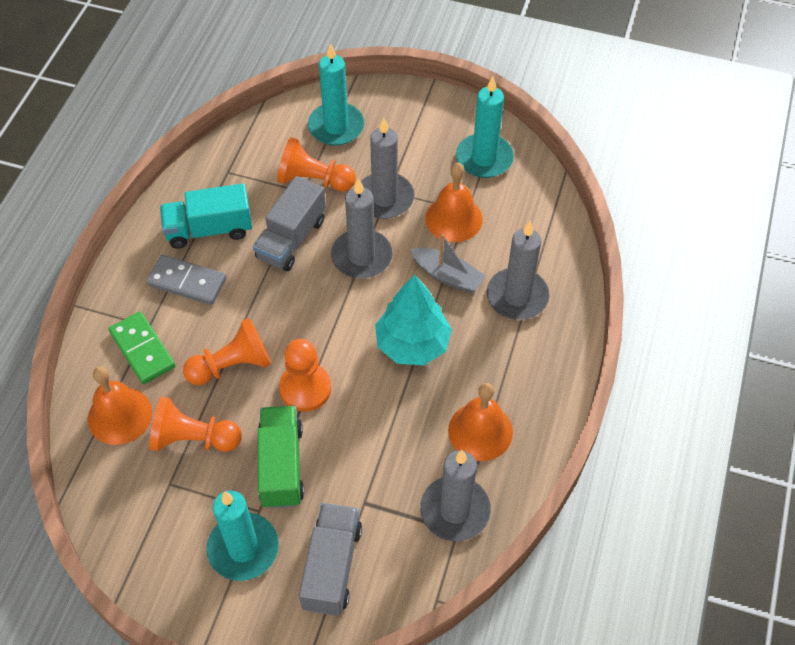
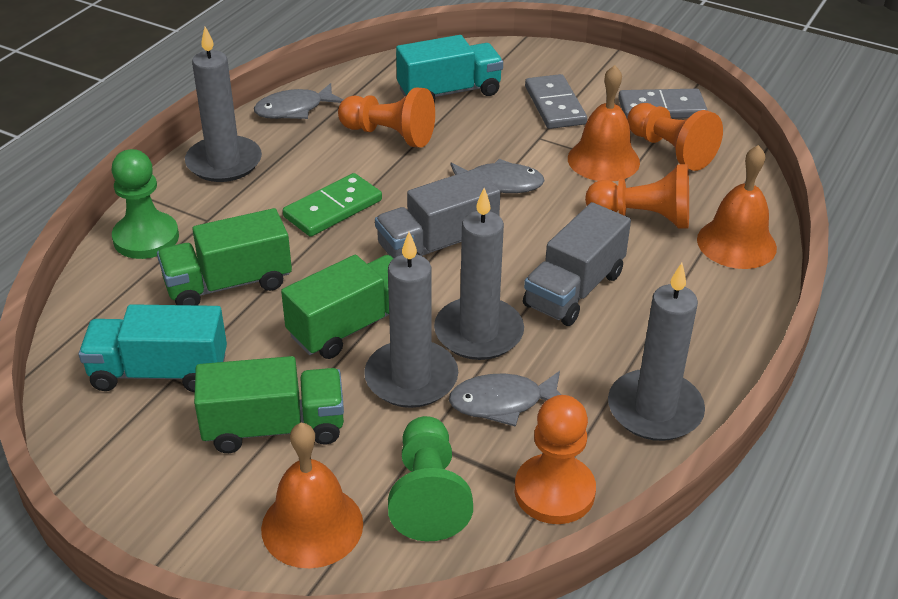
green pawn: none = 0 -> [112,149,179,259] [388,416,473,541] = 2
green truck: [258,406,304,508] = 1 -> [157,208,292,305] [194,356,344,453] [281,255,394,359] = 3
grey boat: [410,234,486,293] = 1 -> none = 0
grey domino: [146,255,226,305] = 1 -> [525,74,587,129] [618,89,708,119] = 2
grey fish: none = 0 -> [254,83,343,119] [449,371,561,427] [450,159,545,193] = 3
turquoise candle: [207,490,279,581] [308,43,364,146] [456,76,514,178] = 3 -> none = 0
turquoise tree: [375,274,452,365] = 1 -> none = 0
turquoise truck: [160,184,252,249] = 1 -> [79,304,227,392] [396,35,503,102] = 2

